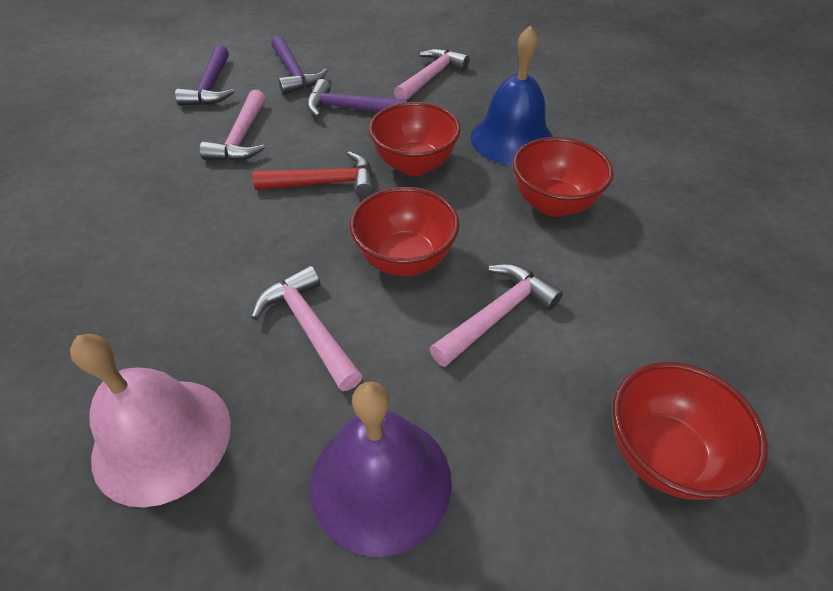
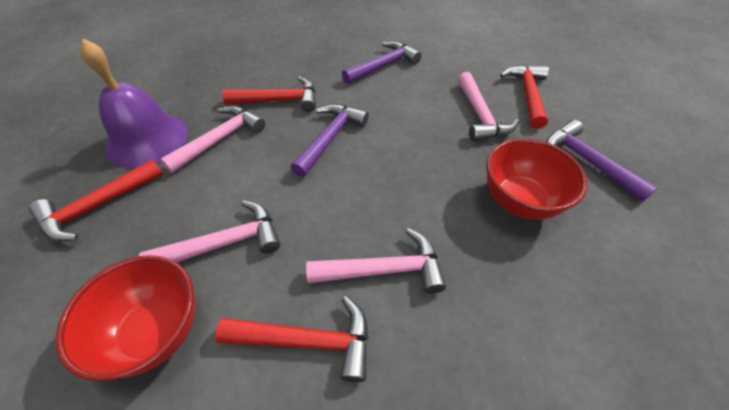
blue bell: [470,25,553,165] = 1 -> none = 0
pink bell: [70,334,231,507] = 1 -> none = 0
red bowl: [350,187,459,276] [369,102,461,176] [513,137,613,217] [613,362,768,500] = 4 -> [56,255,195,381] [487,138,588,219] = 2
red hammer: [253,151,374,198] = 1 -> [29,159,163,241] [215,296,369,382] [222,76,316,112] [500,65,549,129] = 4

